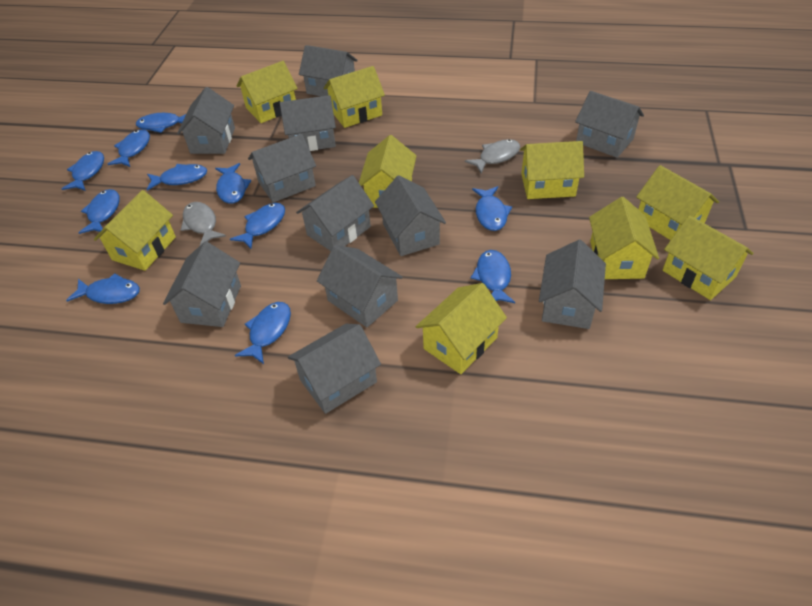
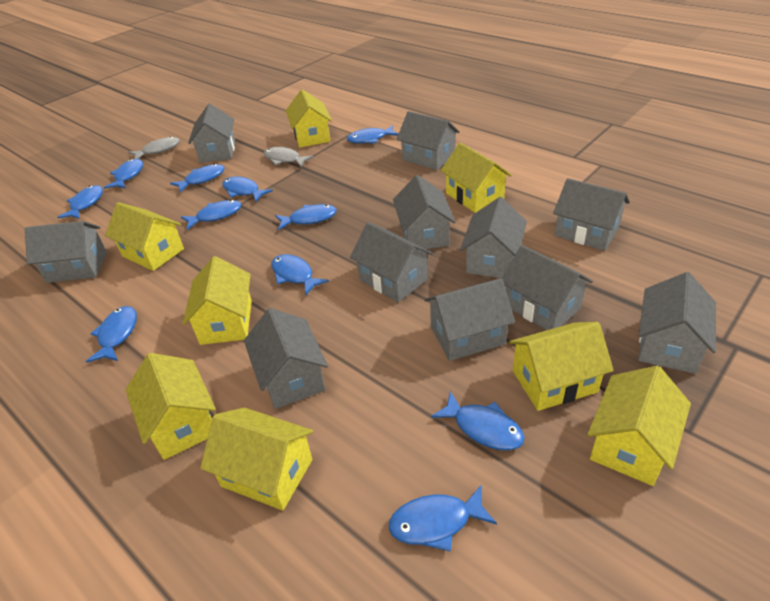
yellow house: [94,190,176,271] [236,61,298,123] [324,66,385,128] [359,135,417,208] [416,283,507,374] [520,141,584,199] [589,197,659,279] [636,165,719,240] [663,215,754,300] = 9 -> [105,202,184,271] [126,353,216,460] [183,256,252,345] [200,408,313,510] [286,89,332,148] [440,143,512,213] [509,322,614,411] [587,366,691,486] = 8

